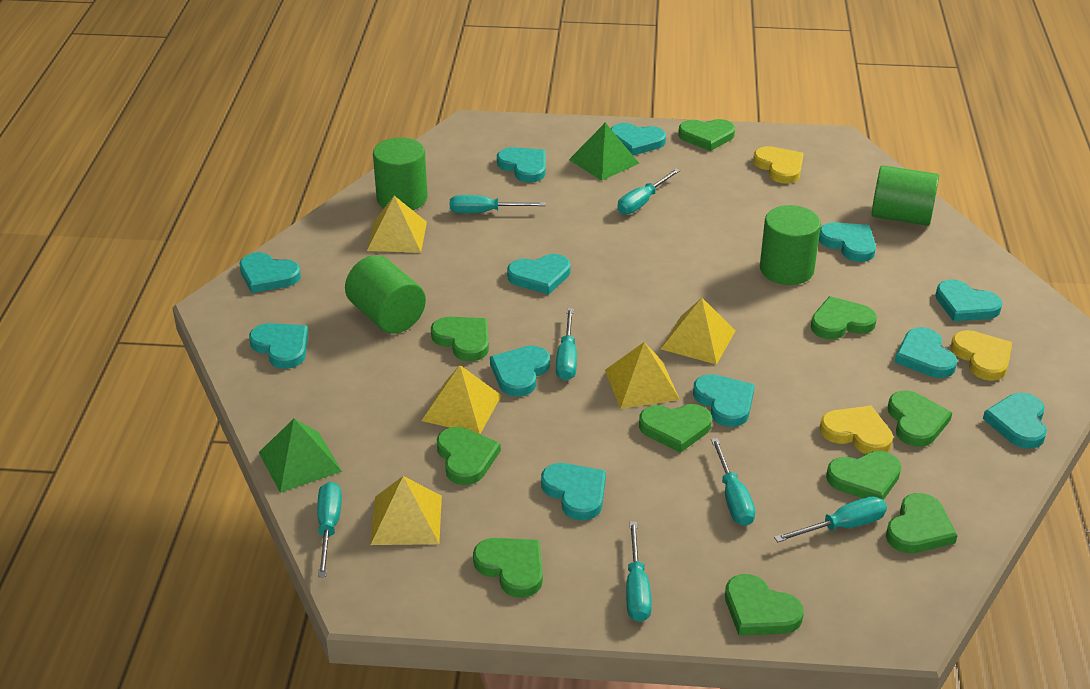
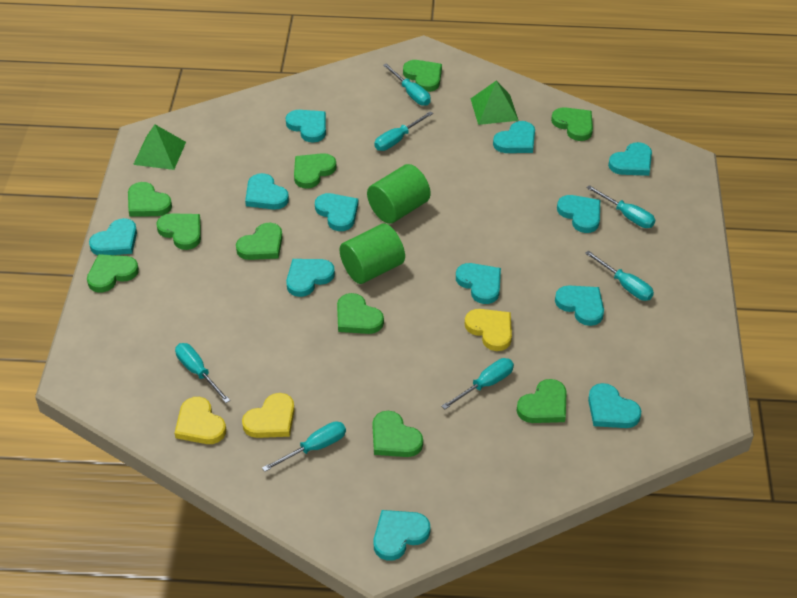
green cylinder: [345,255,426,334] [373,138,428,210] [760,205,821,285] [872,165,939,226] = 4 -> [340,224,405,284] [367,164,431,224] = 2
yellow pyramid: [367,196,427,253] [371,476,442,545] [422,365,502,434] [605,342,680,409] [661,298,736,365] = 5 -> none = 0

